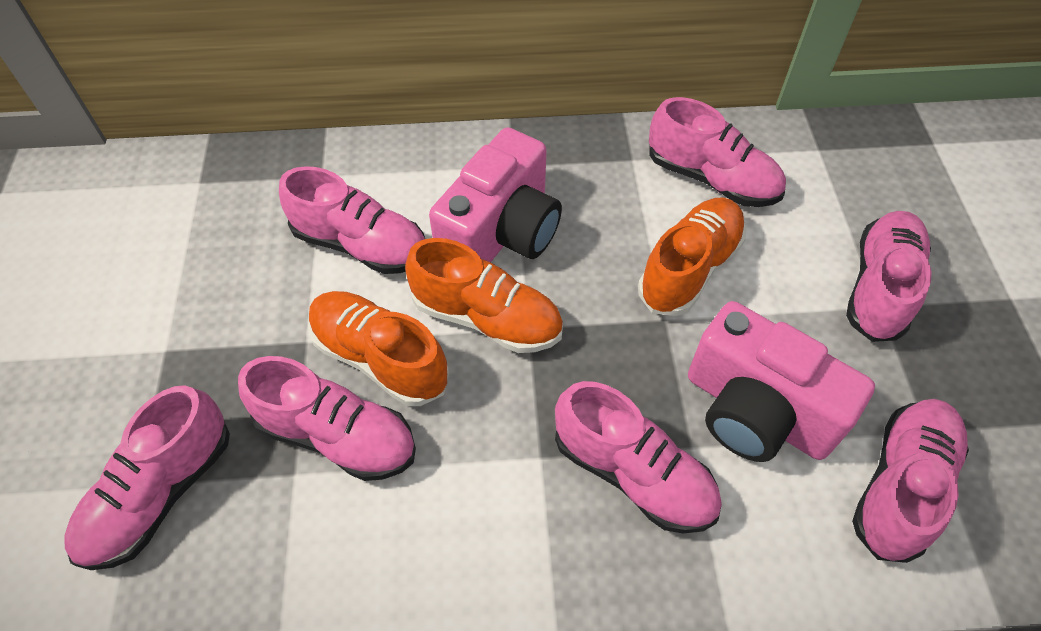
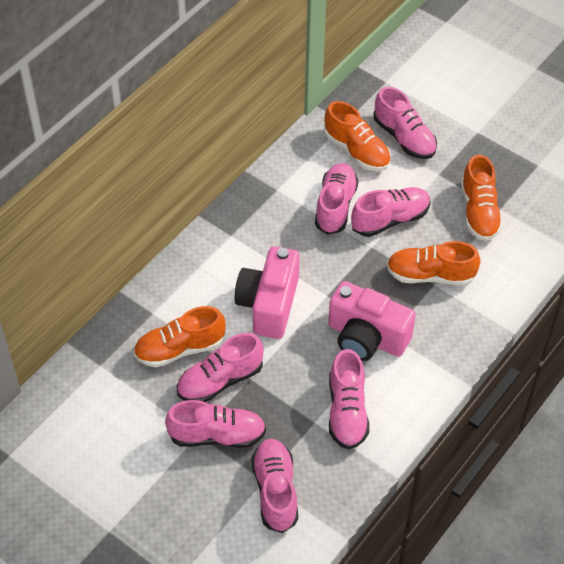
orange shoe: [308,291,449,406] [405,238,563,353] [638,197,746,316] = 3 -> [134,306,226,367] [324,101,391,171] [387,241,481,285] [461,155,503,241] = 4

